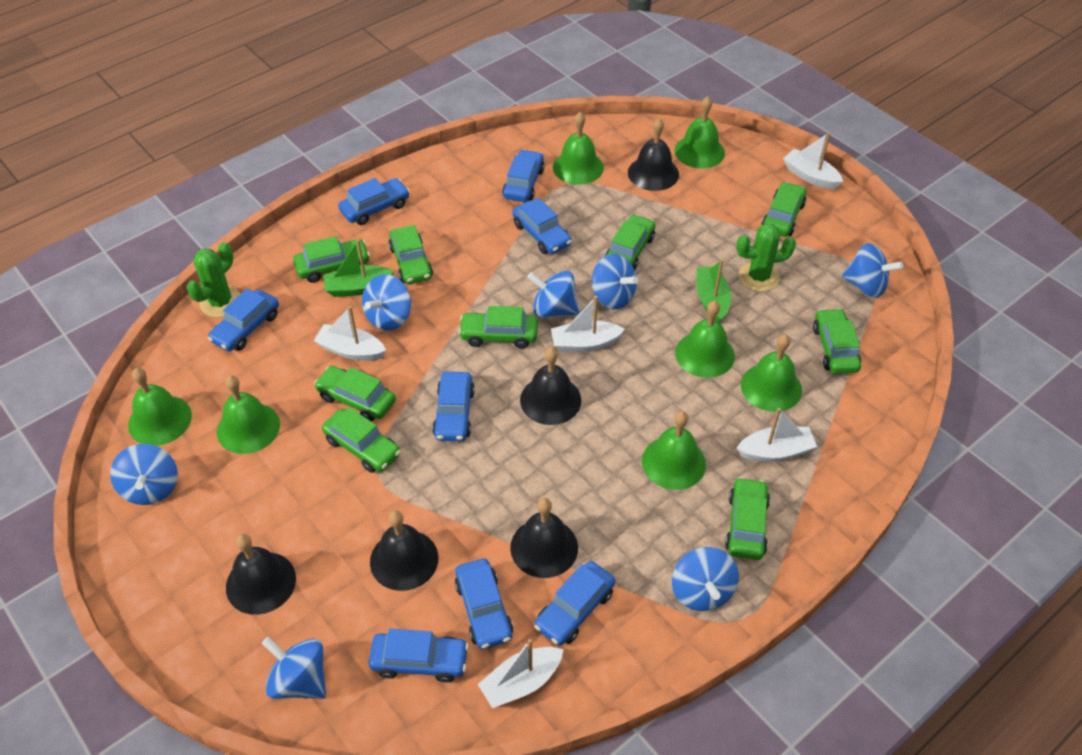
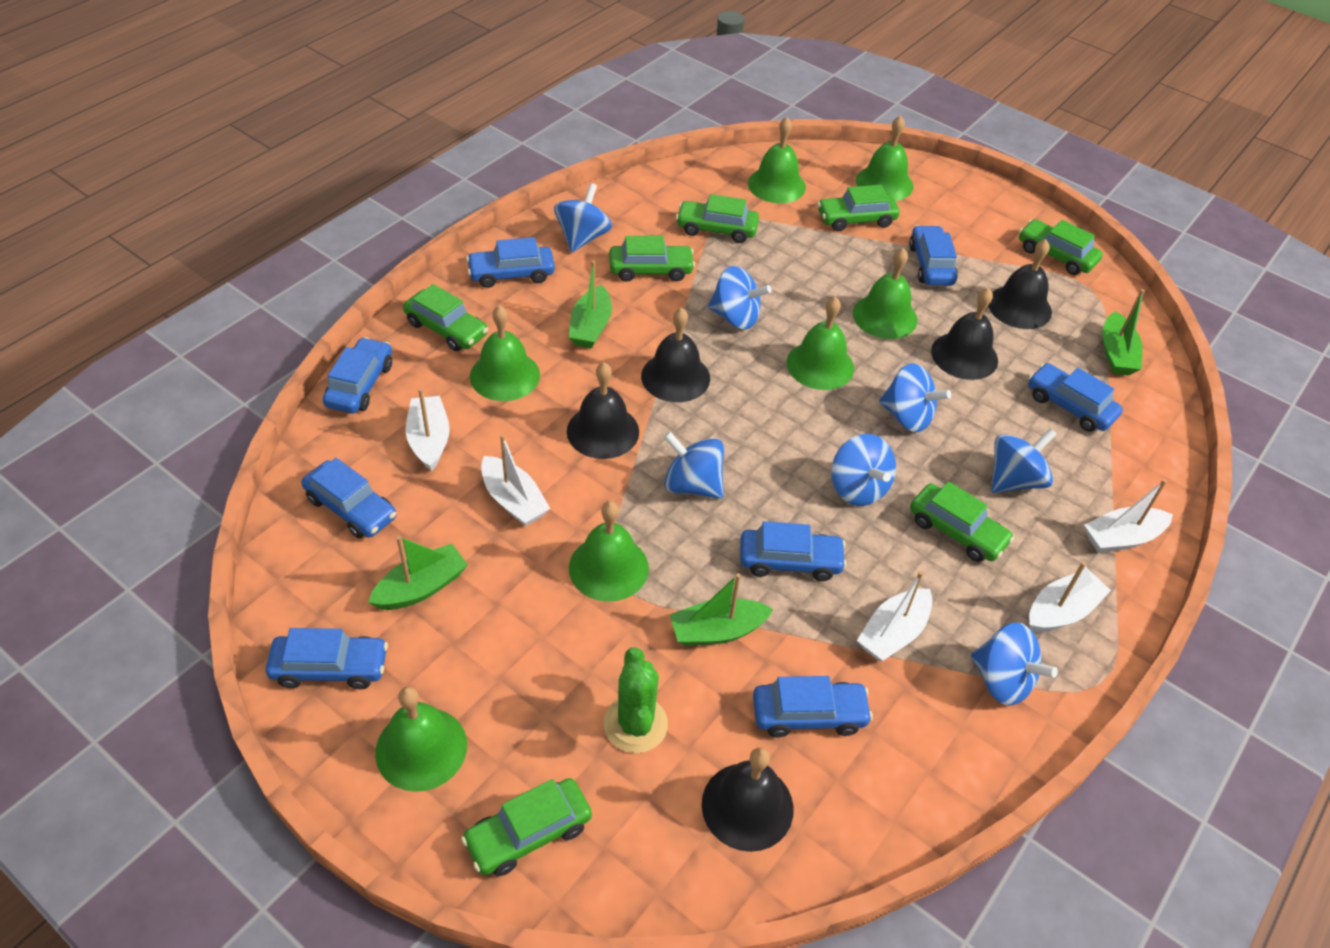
green boat: [323,239,395,297] [697,259,731,322] = 2 -> [368,536,468,610] [569,260,612,349] [670,573,773,646] [1102,289,1145,376] = 4
green cactus: [187,242,240,318] [736,223,796,292] = 2 -> [604,647,668,753] = 1
green car: [293,236,370,283] [314,366,396,421] [322,407,401,473] [389,225,433,284] [459,306,538,349] [605,214,655,270] [725,477,770,560] [762,182,806,237] [813,308,861,374] = 9 -> [403,284,488,351] [461,778,592,876] [609,236,695,282] [676,194,759,243] [817,185,900,231] [910,482,1014,562] [1019,219,1103,275] = 7

